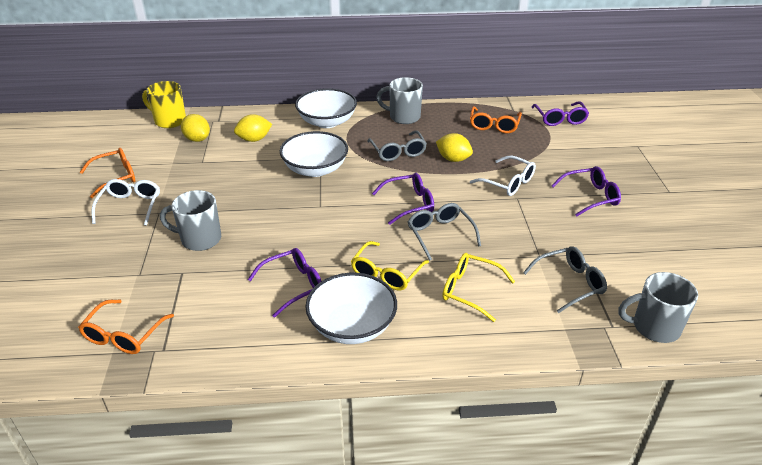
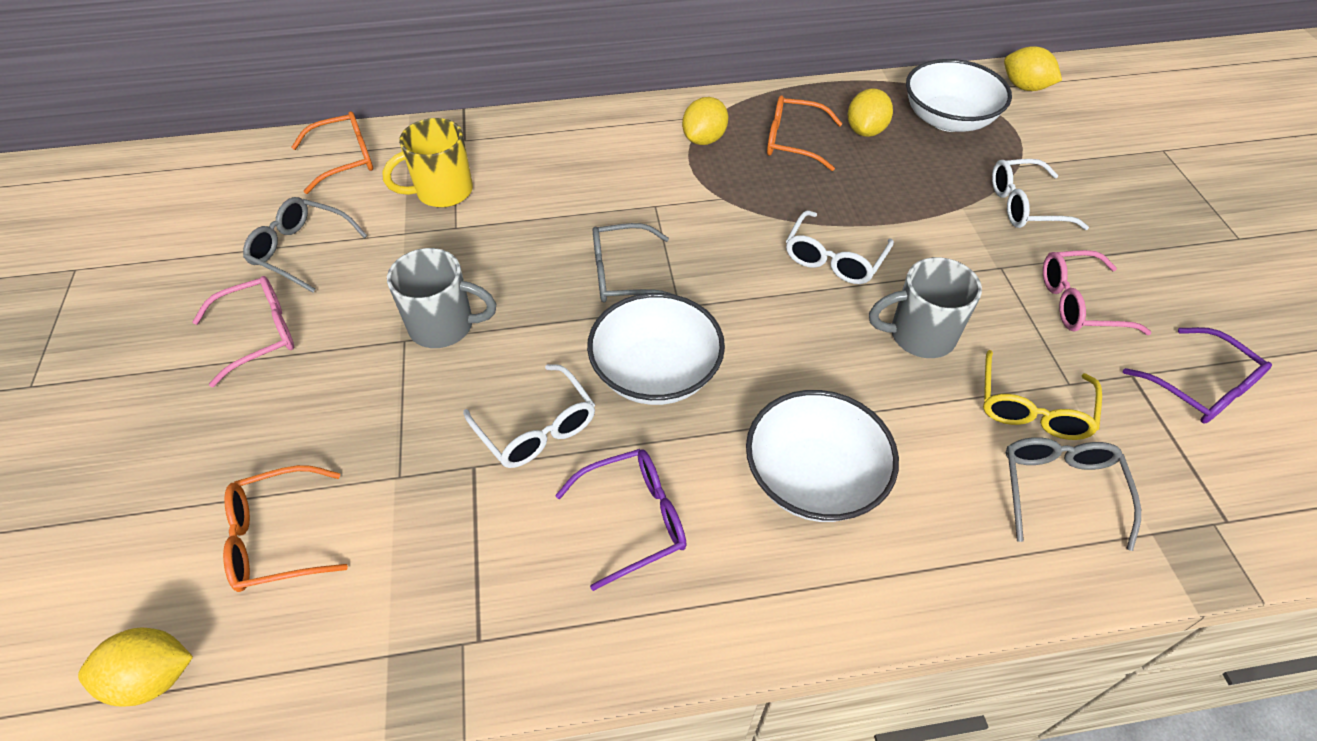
grey mug: [160,190,221,251] [376,77,423,124] [618,272,698,343] = 3 -> [387,248,496,348] [869,257,982,358] = 2
pink glasses: none = 0 -> [193,276,294,387] [1043,250,1152,335] = 2
purple glasses: [248,248,321,318] [372,173,434,225] [531,101,589,126] [551,166,621,216] = 4 -> [555,449,687,591] [1123,327,1272,423] = 2
white glasses: [92,179,160,226] [470,155,536,196] = 2 -> [463,364,595,468] [786,210,894,284] [992,159,1089,230] = 3
yellow glasses: [351,241,429,291] [442,253,515,322] = 2 -> [983,350,1102,440] = 1
yellow lemon: [181,114,210,142] [234,114,272,142] [436,133,473,162] = 3 -> [78,628,193,707] [682,97,728,145] [848,88,893,137] [1004,46,1062,91] = 4

